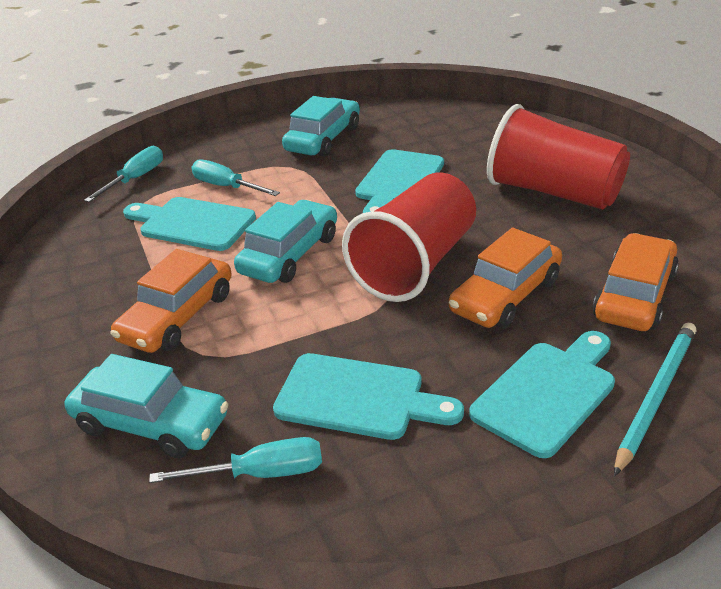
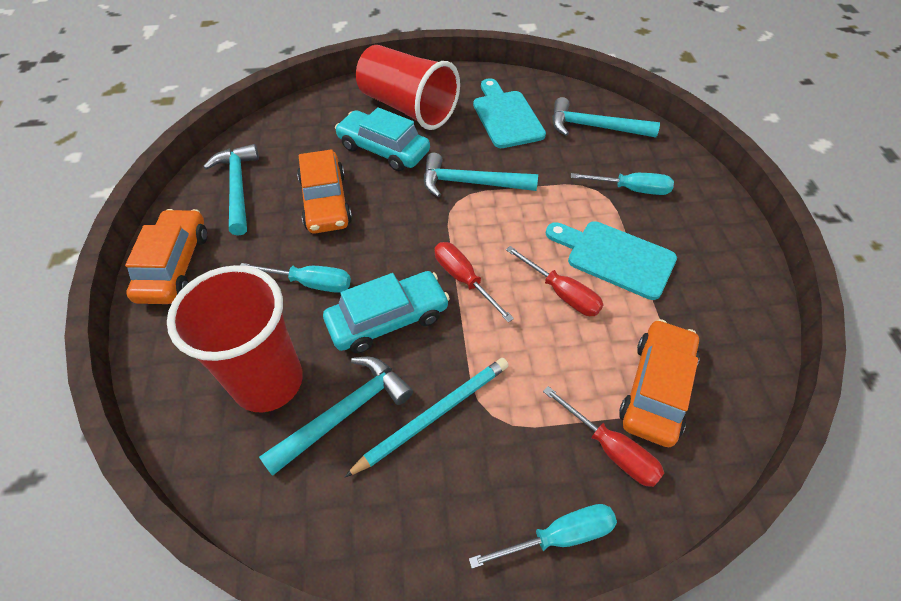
red screwdriver: none = 0 -> [435,242,514,322] [506,246,604,316] [543,386,664,487] = 3
turquoise car: [64,354,229,458] [234,200,337,283] [282,96,360,157] = 3 -> [323,271,450,353] [335,107,430,171] = 2
turquoise cutting board: [123,197,256,251] [273,353,464,440] [355,149,444,213] [469,331,615,458] = 4 -> [473,78,546,148] [546,221,677,300] = 2
turquoise hammer: none = 0 -> [203,144,259,236] [259,357,413,476] [424,153,538,197] [552,97,660,138] = 4

